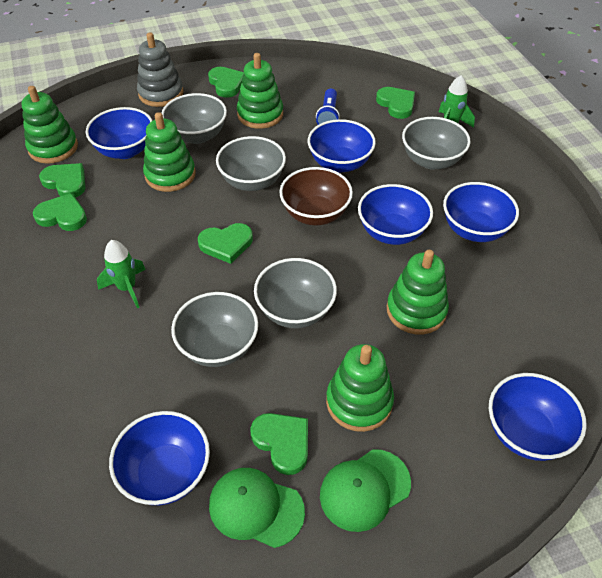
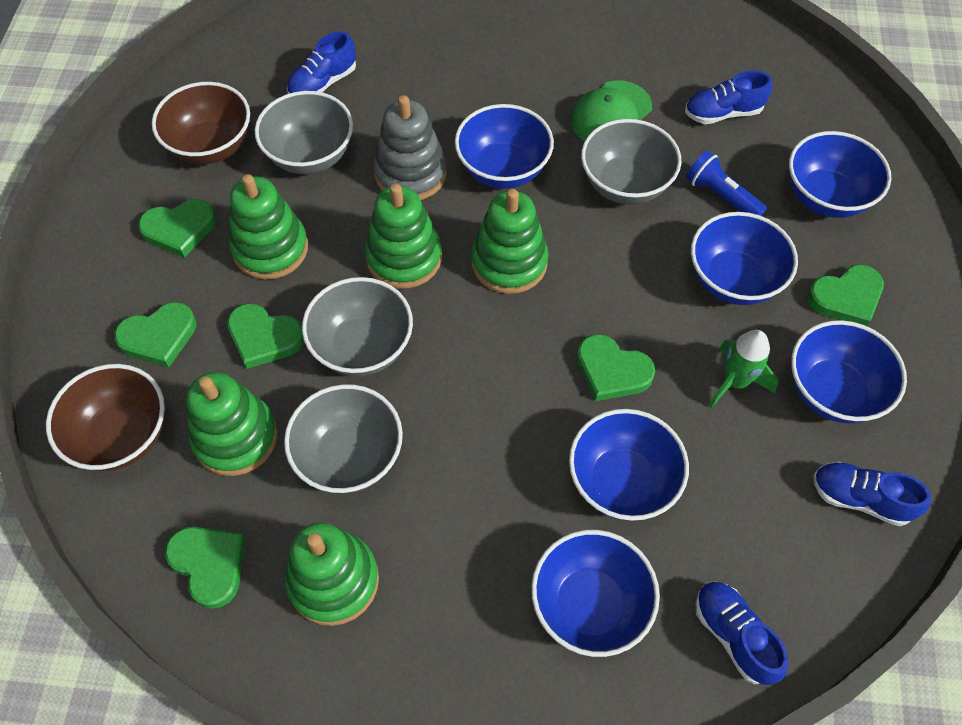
blue shoe: none = 0 -> [287,31,356,94] [685,70,772,124] [695,581,788,685] [813,462,931,526] = 4
brown bowl: [279,167,353,225] = 1 -> [46,364,165,471] [152,82,250,164] = 2
green cap: [209,468,305,548] [320,449,411,532] = 2 -> [571,81,652,142] = 1
green rocket: [97,240,146,308] [439,75,475,128] = 2 -> [709,330,779,408] = 1
grey bowl: [161,93,227,144] [171,292,258,367] [216,136,286,191] [254,258,337,328] [402,117,471,170] = 5 -> [255,91,353,174] [284,384,403,494] [302,277,413,376] [581,119,681,205] = 4

